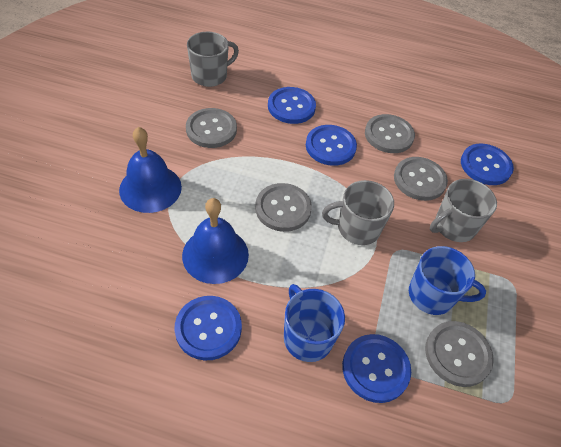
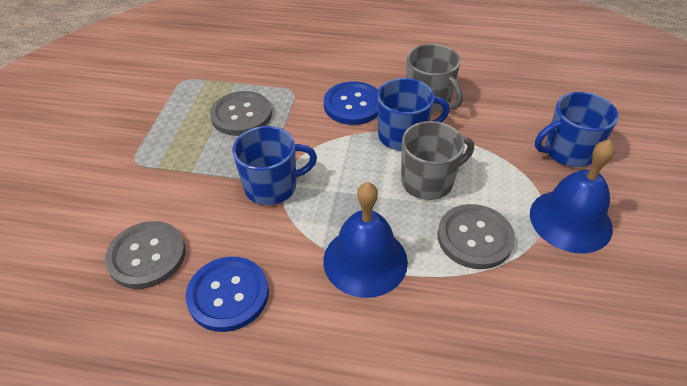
blue button: [174,296,242,360] [268,87,316,124] [306,125,357,166] [342,334,411,403] [461,144,514,185] = 5 -> [186,257,269,332] [324,81,378,125] = 2
blue mug: [284,284,345,362] [409,246,486,315] = 2 -> [232,126,317,205] [377,78,450,151] [535,92,619,167] = 3
grey button: [186,108,237,148] [255,183,312,232] [365,114,415,153] [394,157,448,201] [425,321,494,387] = 5 -> [105,221,186,289] [210,91,272,136] [437,204,515,269] = 3
grey mug: [187,32,239,87] [322,180,394,245] [430,179,497,242] = 3 -> [401,121,474,200] [406,44,463,112] = 2

